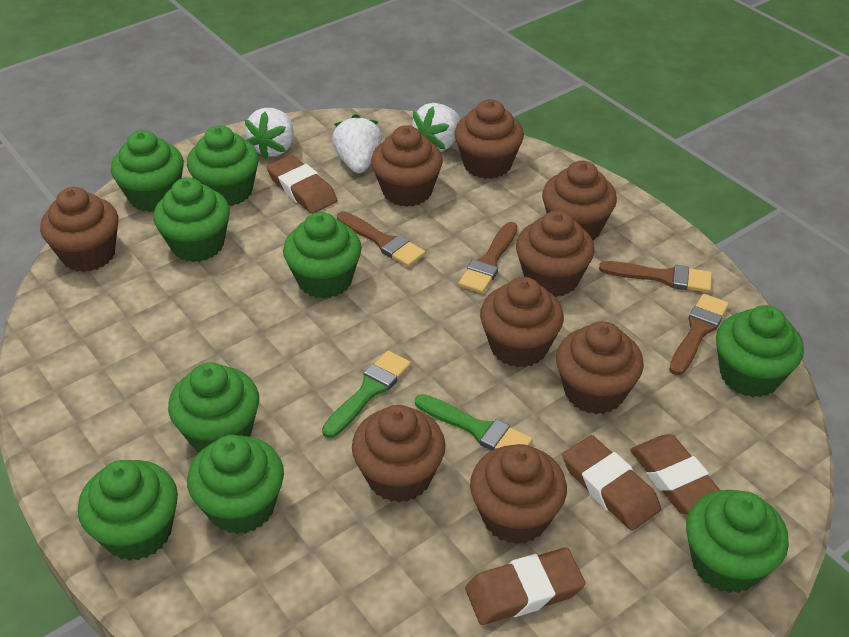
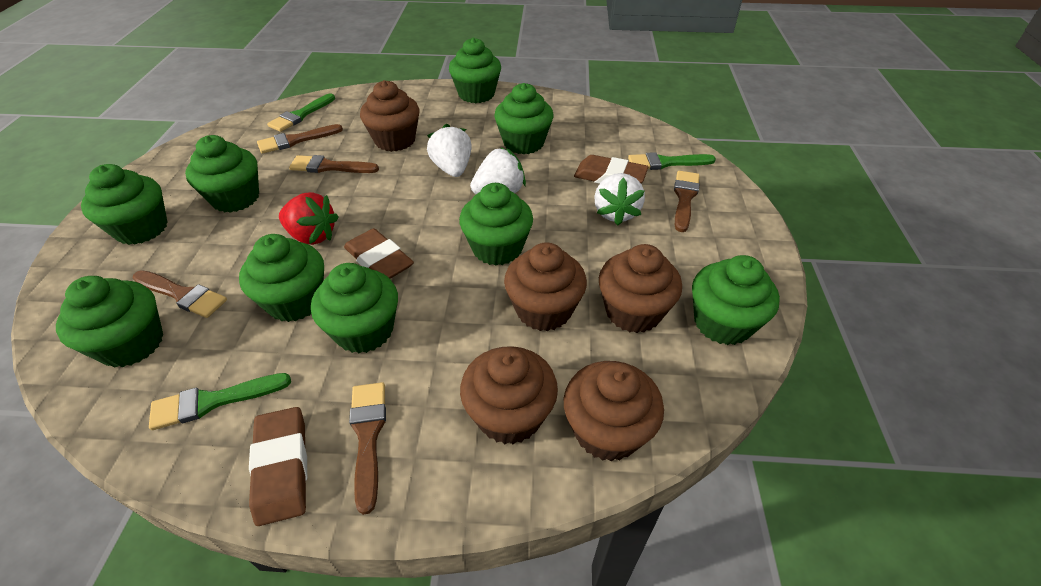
brown brush: [337,211,425,267] [459,222,517,293] [599,261,712,292] [669,294,729,376] = 4 -> [133,270,227,318] [257,124,343,154] [289,155,379,173] [349,382,386,515] [674,171,700,232] = 5
brown cupcake: [40,187,118,272] [352,405,446,502] [371,125,443,207] [454,99,524,179] [470,444,567,544] [480,277,564,367] [516,210,594,297] [542,161,617,240] [556,321,644,414] = 9 -> [360,80,419,152] [460,346,558,445] [504,242,587,331] [564,361,664,462] [599,244,682,333] = 5
brown eraser: [267,155,337,214] [465,548,585,625] [562,435,661,531] [630,434,720,514] = 4 -> [249,407,307,526] [344,228,414,279] [574,155,648,184] = 3
green brush: [322,351,411,438] [415,394,532,451] = 2 -> [149,373,291,430] [267,93,335,132] [628,152,716,170] = 3
red strawberry: none = 0 -> [279,192,339,245] = 1

